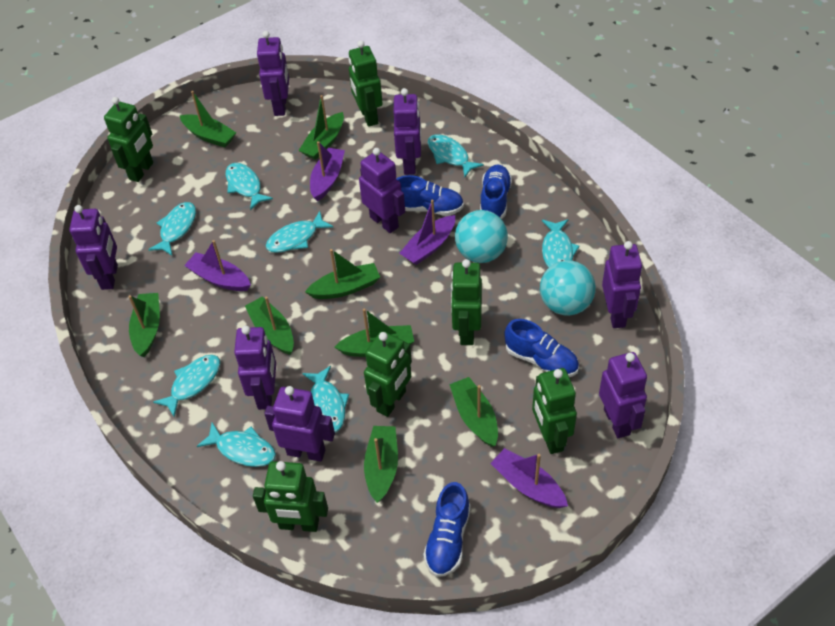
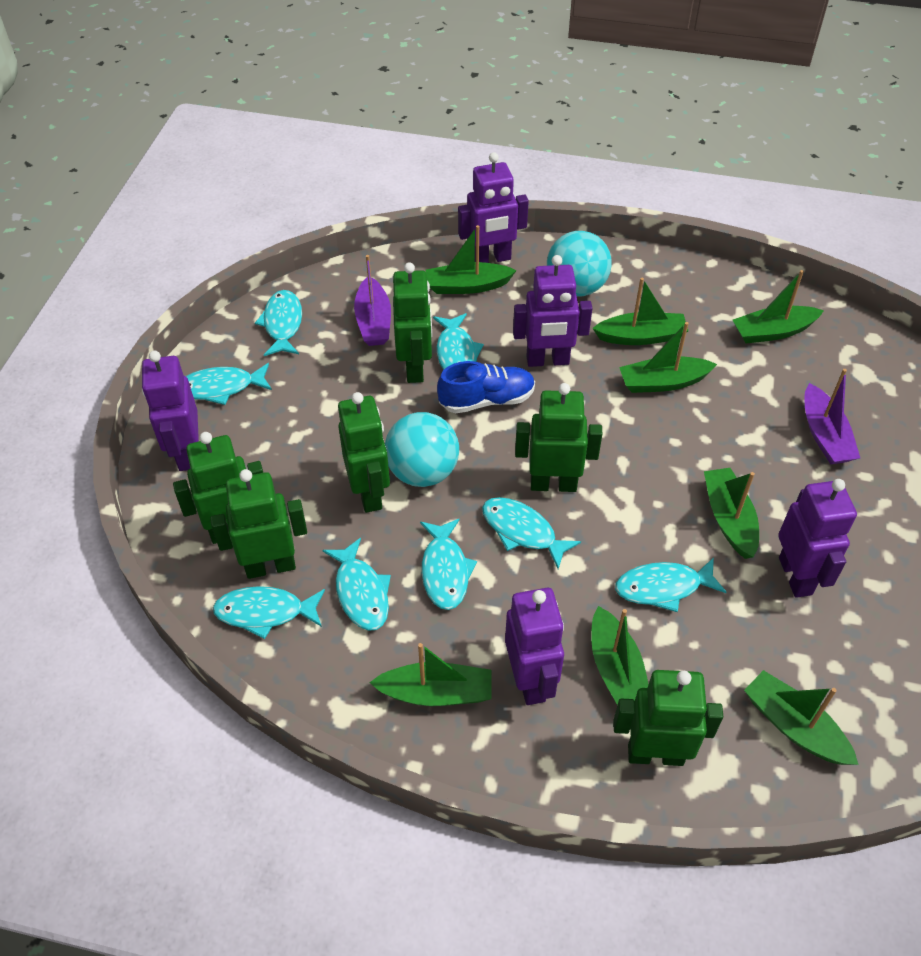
blue shoe: [396,175,464,216] [423,482,471,577] [480,165,512,219] [504,319,579,377] = 4 -> [437,361,535,413] = 1
purple boat: [184,240,251,291] [310,141,345,201] [399,200,455,265] [490,448,568,508] = 4 -> [354,255,391,346] [805,369,860,464] = 2
purple robot: [69,205,118,290] [234,326,276,410] [257,31,289,116] [264,386,335,462] [359,148,405,233] [394,88,421,175] [599,352,647,438] [602,241,642,328] = 8 -> [142,351,199,471] [458,152,529,263] [505,588,564,705] [513,255,593,367] [778,479,857,598] = 5

